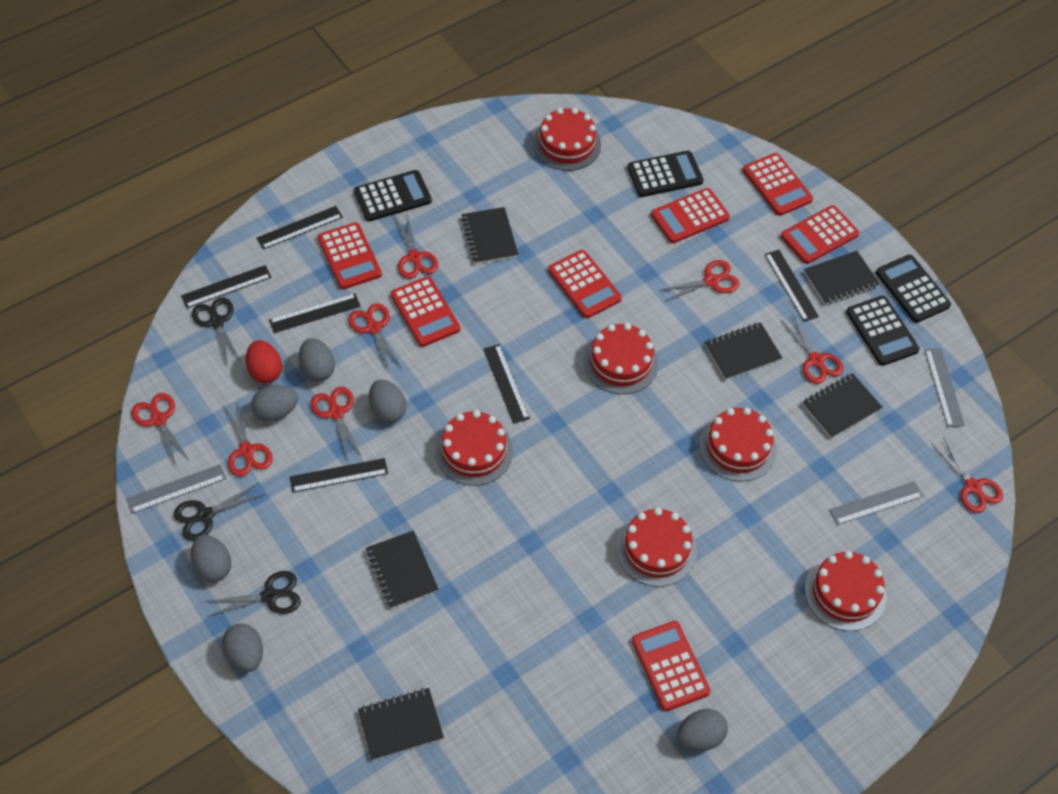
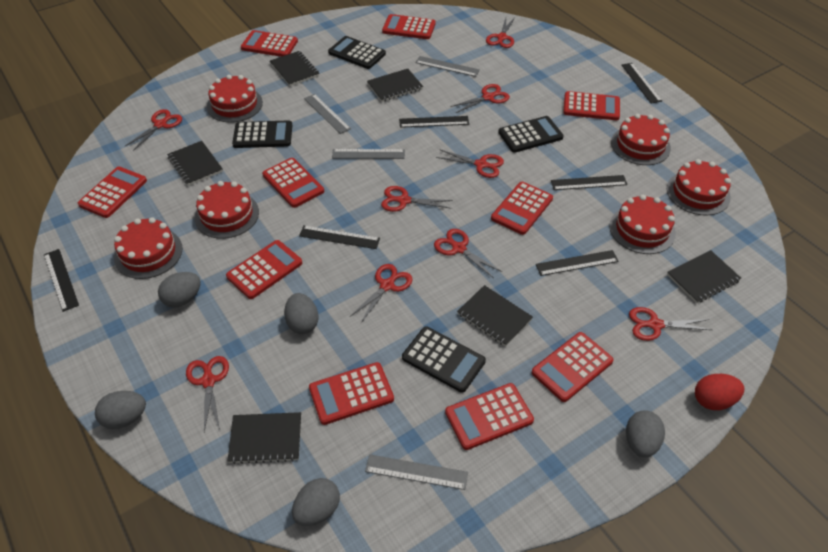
black scissors: [174,483,265,541] [192,298,241,367] [205,571,301,617] = 3 -> none = 0
grey egg: [191,535,232,582] [222,623,263,672] [251,385,298,422] [299,338,335,382] [369,379,406,423] [677,709,728,751] = 6 -> [95,391,146,429] [158,272,200,308] [284,293,318,334] [292,478,340,526] [626,410,665,458] = 5
grey ruler: [127,464,226,514] [830,481,923,525] [925,348,965,427] = 3 -> [304,94,351,134] [332,149,405,159] [365,454,468,490] [415,56,480,77] = 4
red calculator: [317,222,382,290] [391,276,460,347] [548,250,622,318] [632,621,710,711] [651,188,730,243] [743,153,813,216] [781,205,859,264] = 7 -> [78,167,147,218] [226,240,302,299] [241,30,298,57] [262,158,324,208] [309,362,394,425] [382,14,436,39] [445,383,534,450] [491,182,553,235] [532,332,614,402] [563,91,620,120] = 10
red scissors: [131,393,190,466] [224,399,273,476] [311,387,362,460] [348,303,403,372] [394,215,438,279] [659,260,739,302] [781,315,844,384] [931,437,1003,513] = 8 -> [125,109,182,151] [186,356,229,432] [351,264,413,323] [381,186,453,212] [434,229,502,278] [436,150,504,178] [450,84,510,113] [486,17,515,48] [629,307,712,341] = 9

